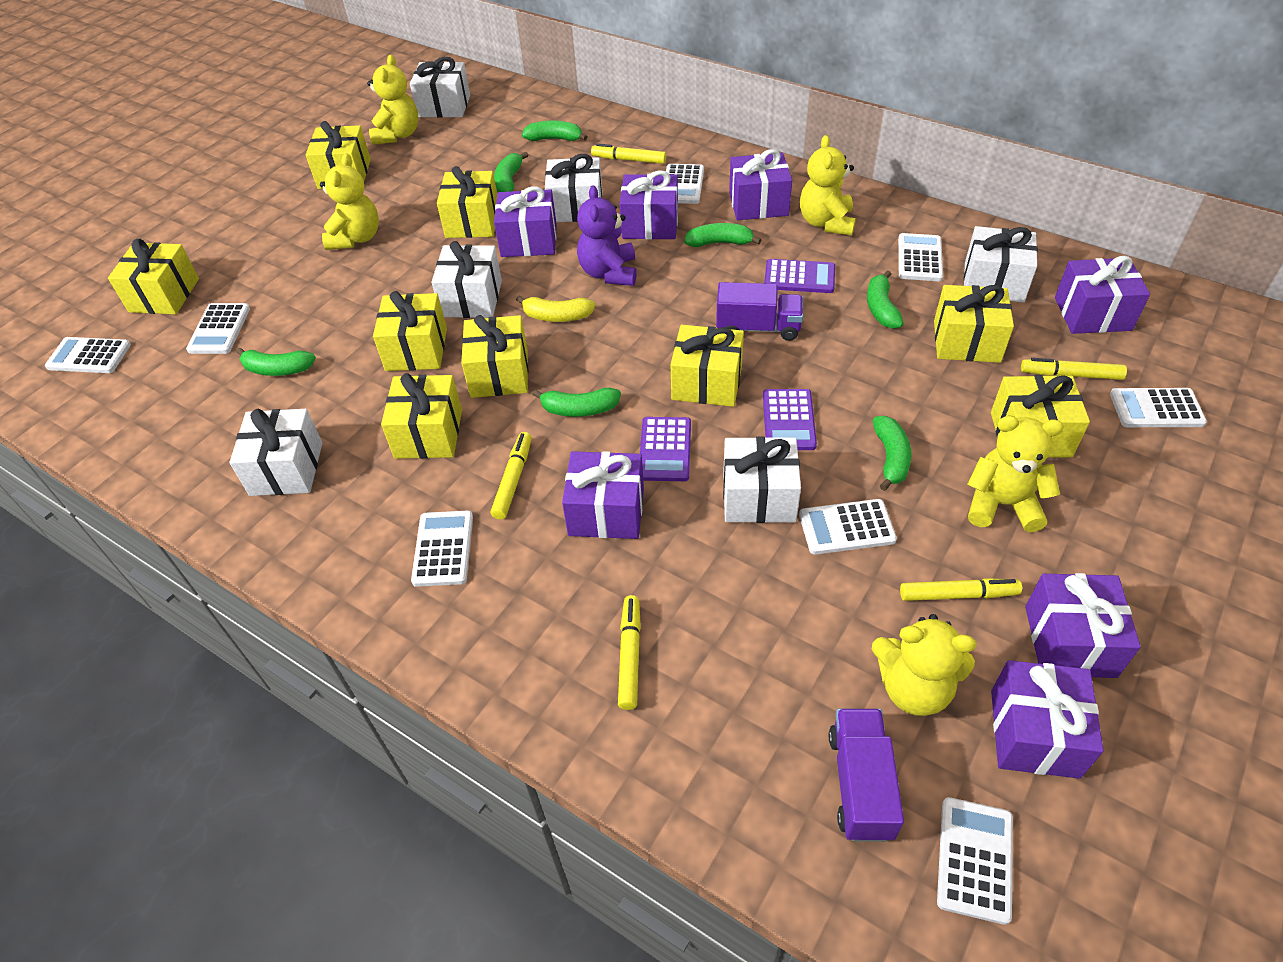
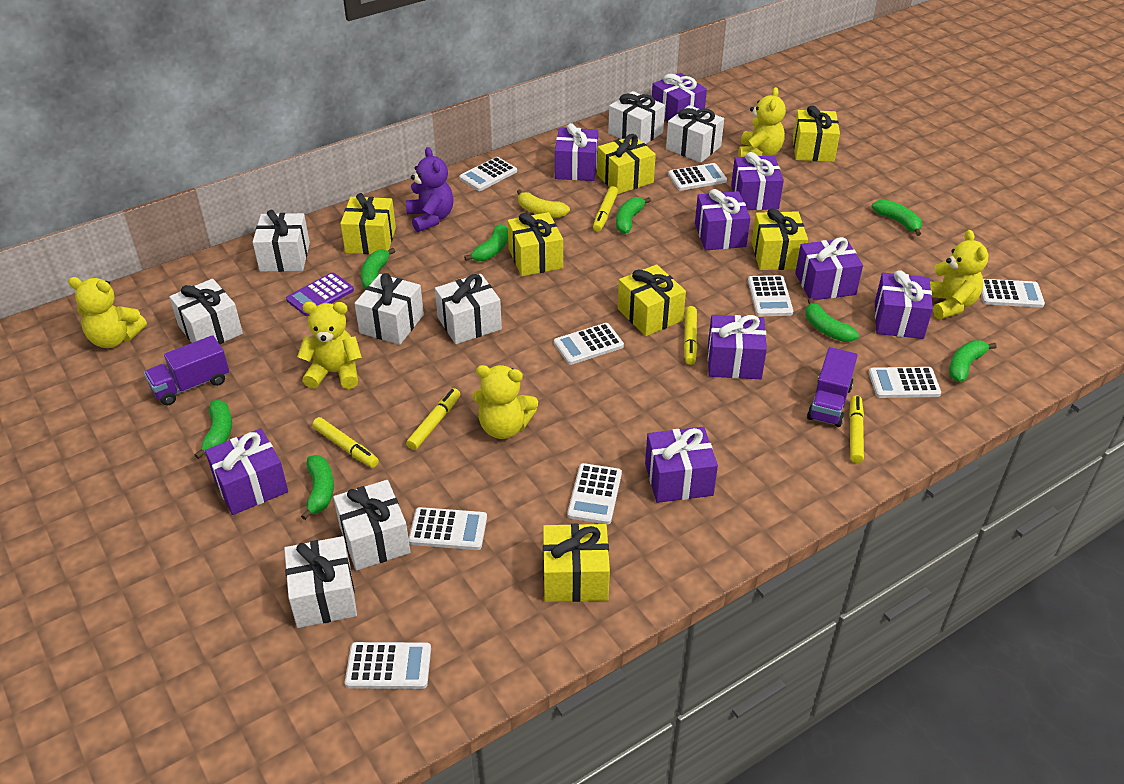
green banana: [236,347,316,376] [494,151,528,192] [522,120,587,141] [532,388,621,417] [684,223,761,247] [867,270,904,329] [873,416,911,491] = 7 -> [195,400,232,459] [301,455,334,520] [361,248,395,289] [464,224,508,261] [616,197,651,234] [805,298,859,342] [872,199,922,236] [949,340,997,382] = 8
purple calculator: [640,417,691,481] [763,389,817,450] [764,259,835,293] = 3 -> [286,272,354,316] = 1
purple gift: [494,187,557,257] [562,451,644,539] [620,170,678,239] [729,149,792,220] [991,660,1104,779] [1025,573,1141,678] [1055,256,1150,334] = 7 -> [205,428,288,515] [555,123,598,181] [645,427,718,503] [652,73,707,122] [695,189,750,250] [708,315,767,379] [731,152,784,210] [795,237,863,300] [875,270,933,339] = 9
white calculator: [45,337,131,373] [186,303,250,354] [411,510,473,587] [666,164,704,204] [799,499,897,555] [898,233,943,281] [937,797,1013,925] [1110,388,1207,427] = 8 -> [345,642,431,689] [408,507,487,550] [459,157,517,191] [554,323,624,365] [567,463,622,524] [668,163,727,191] [748,275,793,316] [869,367,941,398] [981,279,1045,308] = 9
white gift: [229,409,322,496] [410,57,470,118] [431,241,502,318] [545,154,603,222] [723,437,801,523] [964,226,1038,303] = 6 -> [169,279,243,344] [253,210,310,272] [284,536,357,628] [333,480,410,571] [354,273,424,345] [435,274,502,344] [608,91,665,144] [666,105,724,163] = 8
yellow gift: [108,239,199,314] [306,121,371,189] [373,291,447,371] [381,373,462,459] [437,166,497,238] [461,315,528,398] [670,325,744,407] [934,285,1014,363] [991,375,1090,458] = 9 -> [340,193,396,254] [507,212,563,276] [543,524,610,602] [597,134,656,194] [618,264,686,336] [752,208,808,270] [793,105,840,162] = 7

